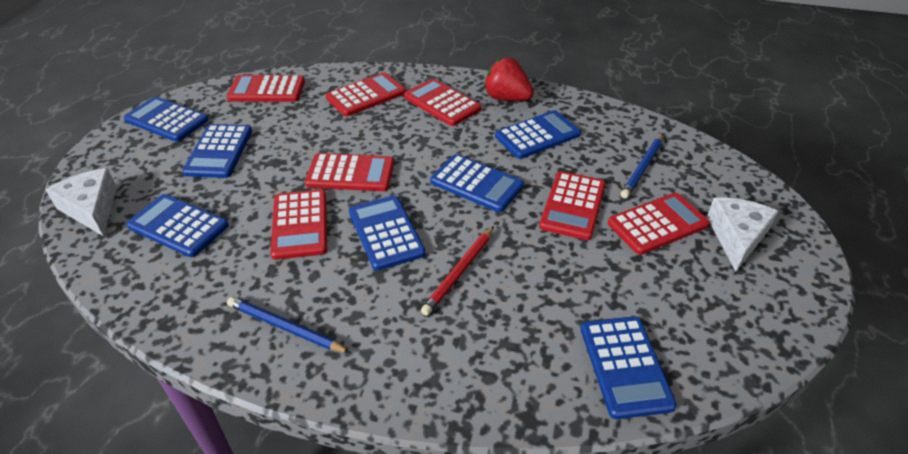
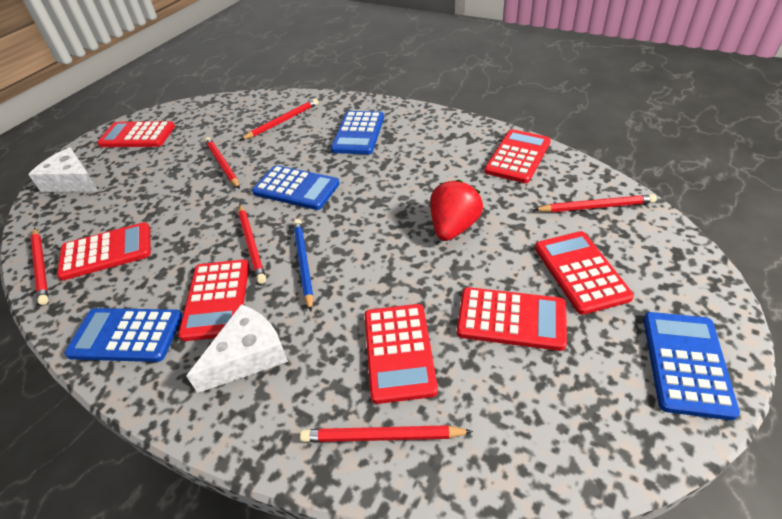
blue calculator: [124,97,209,142] [126,194,229,257] [182,124,252,178] [349,195,426,271] [430,154,524,212] [495,110,581,159] [581,316,677,419] = 7 -> [64,308,183,362] [252,165,340,210] [331,111,384,154] [643,312,740,420] = 4
blue pencil: [227,297,351,353] [621,134,663,198] = 2 -> [293,219,314,312] = 1
red pencil: [421,226,494,316] = 1 -> [31,228,49,305] [205,137,240,189] [238,205,266,284] [241,99,318,140] [300,425,473,442] [533,194,656,212] = 6

